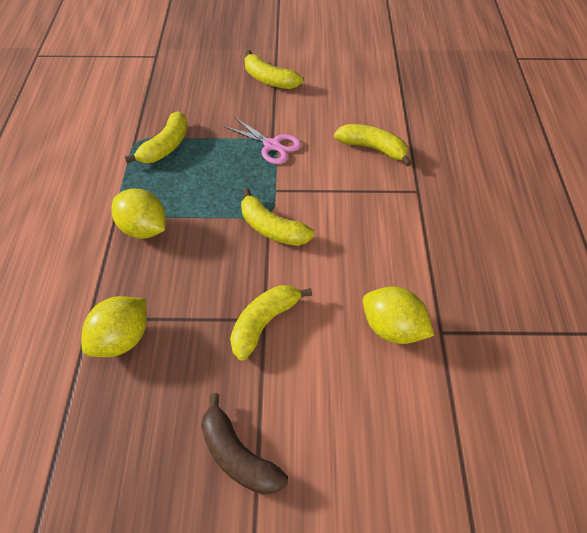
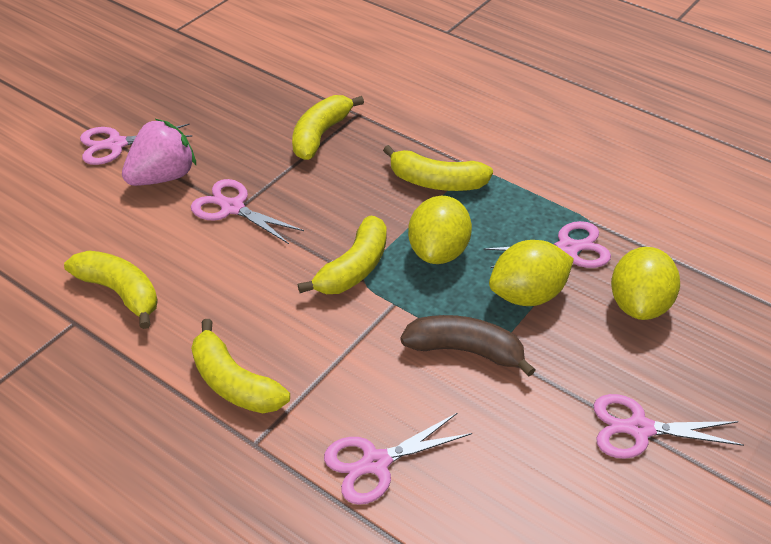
pink scissors: [224,117,302,164] = 1 -> [80,124,192,165] [191,179,304,244] [324,413,472,505] [483,221,611,268] [594,394,744,459] = 5
pink strawberry: none = 0 -> [122,119,196,186] = 1

